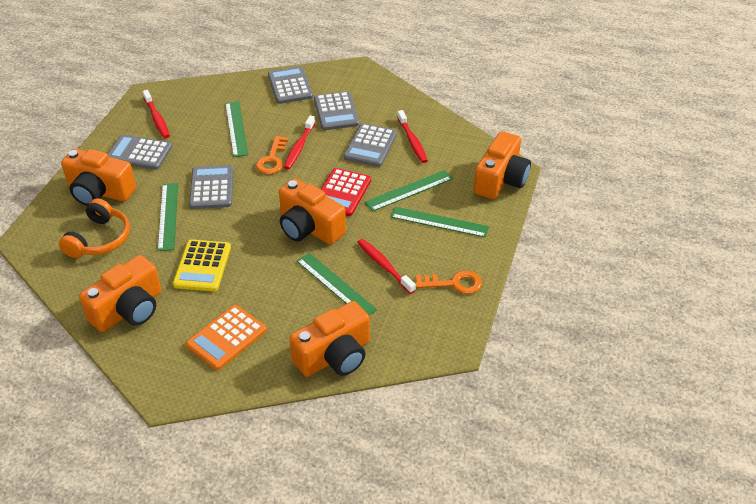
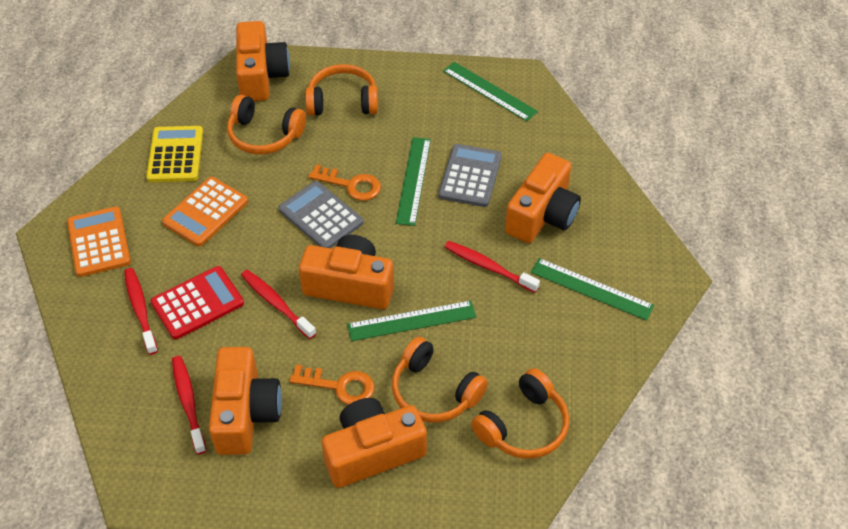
green ruler: [158,183,178,251] [225,101,248,157] [297,253,377,315] [365,170,453,211] [391,207,489,238] = 5 -> [347,301,476,341] [396,137,431,226] [443,62,538,121] [531,258,654,321] = 4
grey calculator: [108,135,173,170] [189,165,234,209] [268,66,313,104] [314,91,359,130] [344,123,397,167] = 5 -> [279,181,363,248] [438,144,502,207] = 2
orange calculator: [186,305,267,370] = 1 -> [67,206,131,277] [162,177,248,247] = 2
orange headphones: [59,198,130,258] = 1 -> [227,95,306,155] [305,64,378,116] [392,337,488,422] [471,368,569,459] = 4

